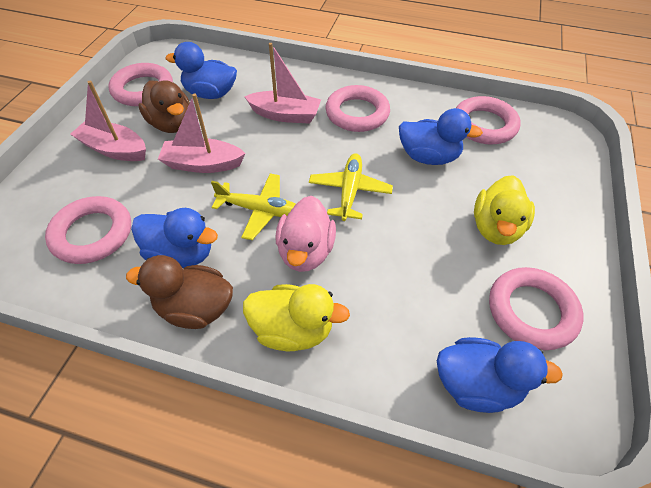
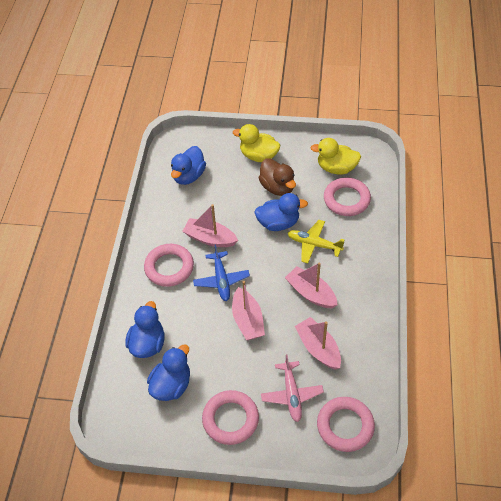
blue plane: none = 0 -> [193,244,250,301] = 1
brown duck: [126,255,233,329] [138,80,190,133] = 2 -> [259,158,296,196] = 1
pink boat: [70,81,146,161] [158,93,246,173] [244,43,321,124] = 3 -> [183,204,238,247] [232,281,265,340] [285,263,338,308] [295,317,341,369] = 4
pink duck: [275,196,336,272] = 1 -> none = 0
pink plane: none = 0 -> [261,355,324,422] = 1
pink ring: [45,196,131,264] [109,63,173,106] [326,85,390,132] [456,96,521,145] [489,267,584,350] = 5 -> [144,244,194,287] [202,390,259,445] [317,397,375,452] [324,178,371,216] = 4
yellow plane: [211,174,296,240] [309,153,393,221] = 2 -> [288,220,345,263] = 1

